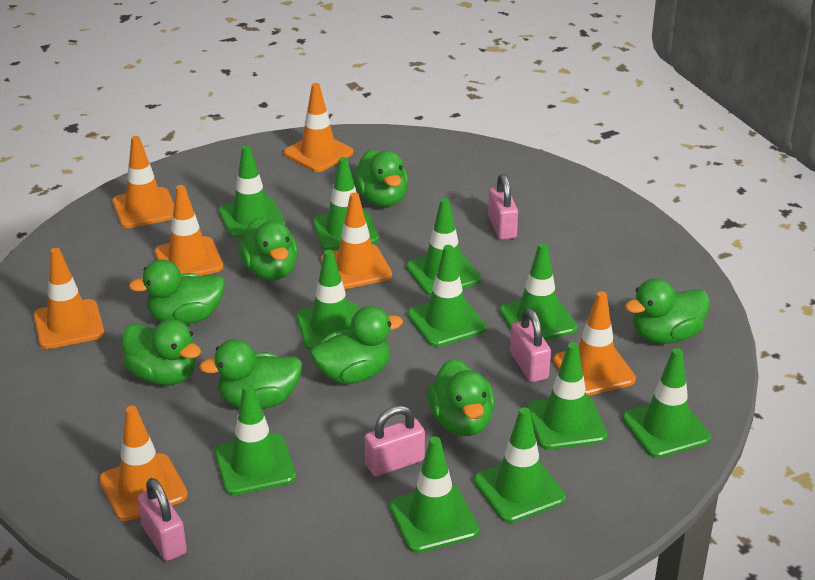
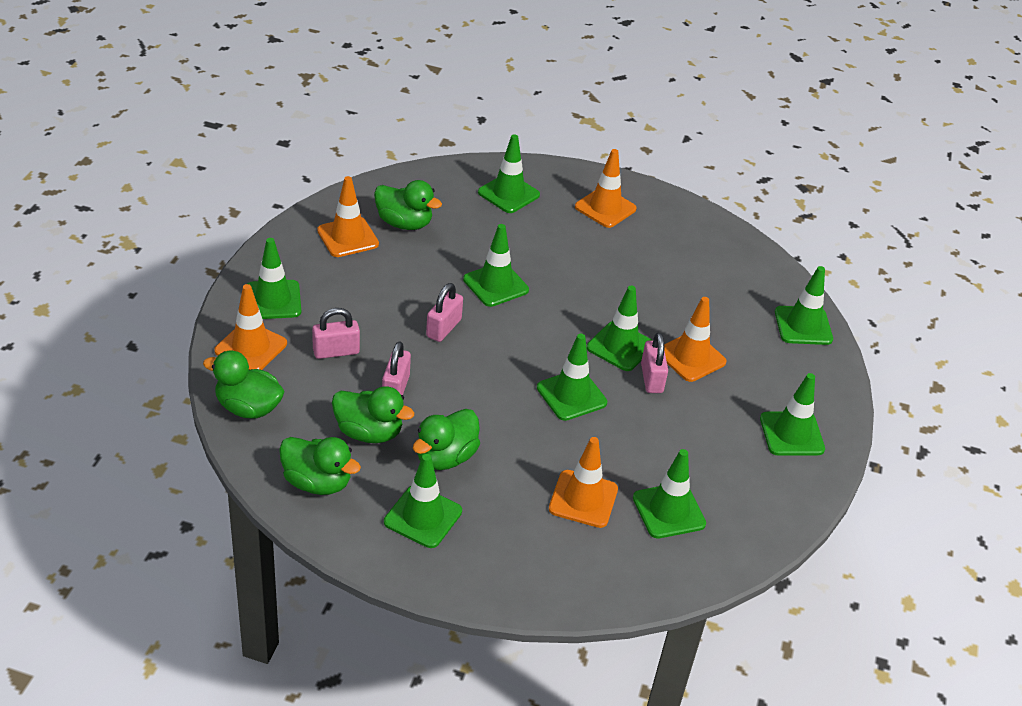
green duck: [122,319,201,385] [129,259,225,325] [199,339,302,409] [238,217,298,280] [310,306,403,384] [352,149,408,207] [427,359,495,436] [625,278,710,344] = 8 -> [203,351,284,419] [279,437,361,495] [332,386,414,443] [374,180,442,230] [413,409,480,470] = 5
green traffic cone: [215,383,296,495] [219,145,286,238] [296,250,359,350] [313,157,379,250] [389,436,479,553] [406,198,481,296] [408,245,487,347] [474,407,566,523] [499,243,577,340] [526,342,607,450] [622,348,711,458] = 11 -> [247,238,301,319] [384,454,462,548] [463,224,529,307] [478,134,540,213] [537,334,607,421] [587,286,653,371] [633,449,706,538] [760,373,825,456] [775,266,833,345] = 9
orange traffic cone: [33,248,104,349] [99,406,188,521] [112,136,174,228] [155,185,223,276] [284,83,353,172] [321,193,392,289] [553,291,636,396] = 7 -> [214,284,287,370] [317,176,379,257] [549,437,618,528] [575,149,637,228] [664,297,727,382] = 5

